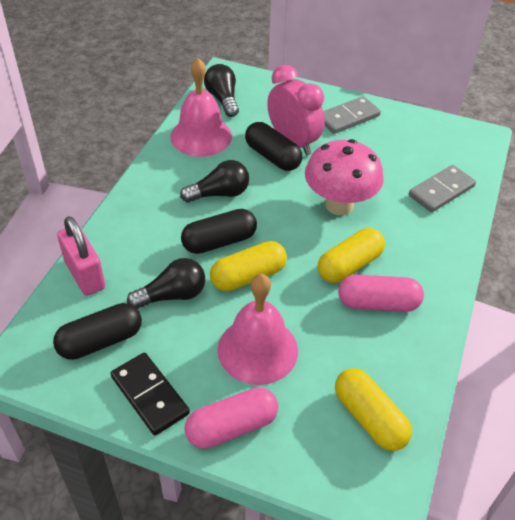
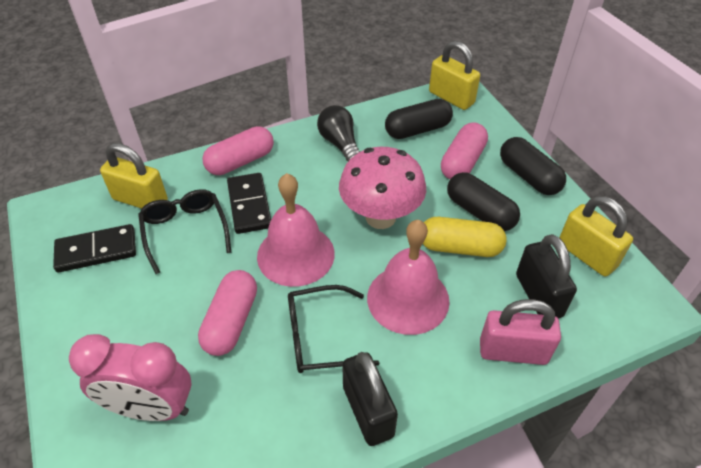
black domino: [111,353,190,436] = 1 -> [53,224,136,272] [227,173,271,234] = 2
black glasses: none = 0 -> [138,189,231,274] [288,285,379,373] = 2
black light bulb: [127,258,205,309] [180,160,249,203] [204,64,239,117] = 3 -> [317,105,360,161] = 1
black padlock: none = 0 -> [342,352,398,446] [516,234,577,319] = 2
grey domino: [323,96,381,134] [409,165,476,212] = 2 -> none = 0
pink capsule: [185,387,278,449] [338,275,424,312] = 2 -> [198,270,257,356] [203,126,274,175] [441,122,488,179] = 3
yellow capsule: [210,241,287,291] [318,228,385,283] [335,368,412,451] = 3 -> [423,217,507,257] = 1
yellow padlock: none = 0 -> [100,143,168,209] [429,41,480,110] [559,196,633,277] = 3

